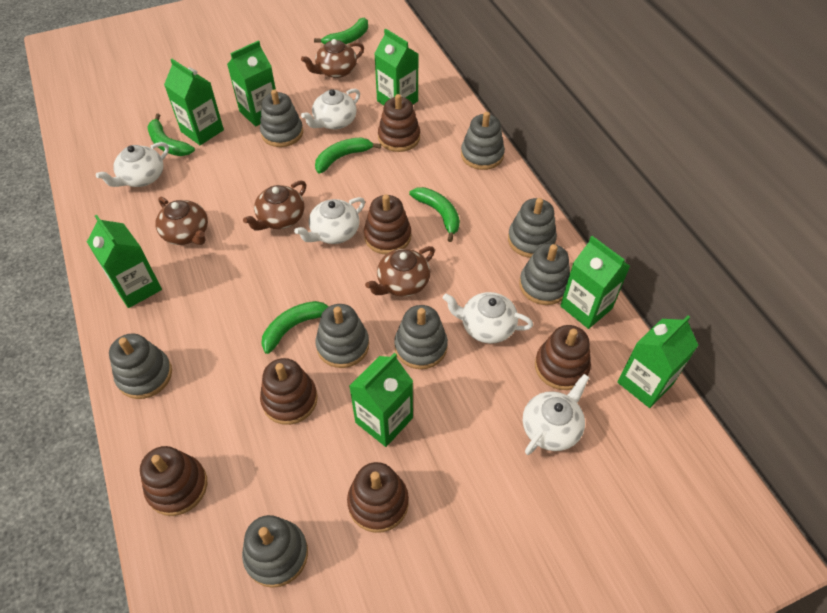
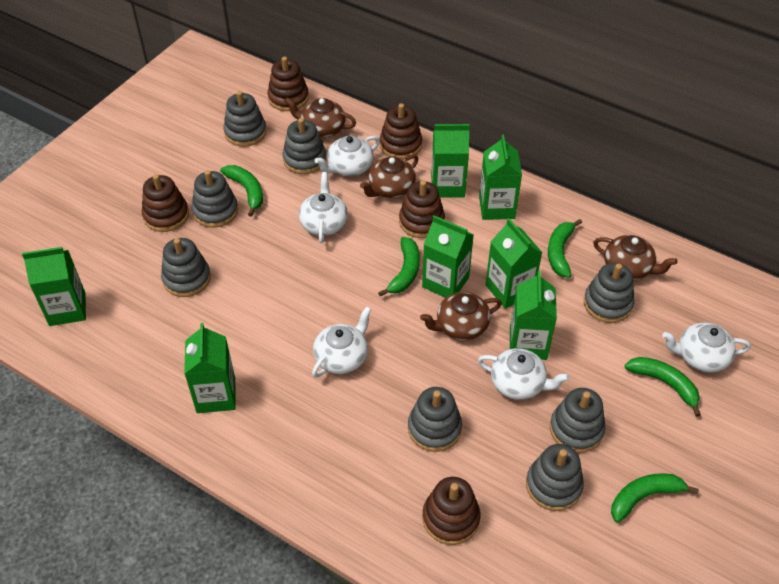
brown stacking toy: [140,446,207,516] [260,358,318,425] [347,462,409,533] [364,194,411,254] [378,94,420,152] [535,325,591,390] = 6 -> [142,174,189,232] [268,57,309,111] [380,103,422,159] [399,180,445,238] [422,477,480,545] = 5

